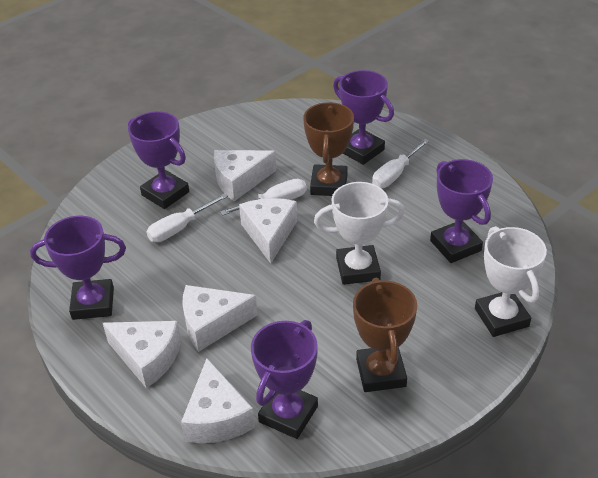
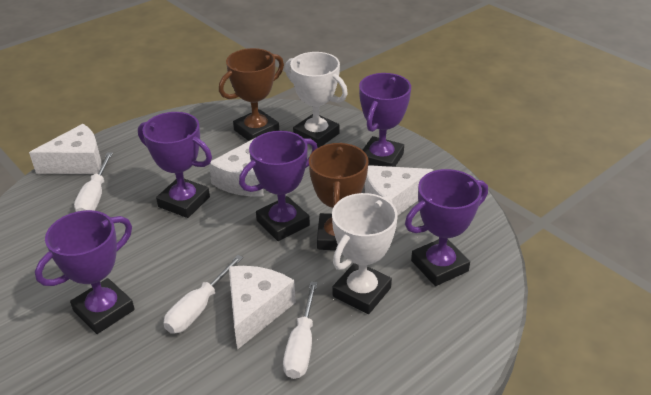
white cheese: [103,321,181,389] [181,358,255,443] [182,285,258,352] [214,150,276,201] [239,198,297,264] = 5 -> [29,124,101,174] [209,138,264,197] [229,266,296,350] [365,165,433,215] = 4

